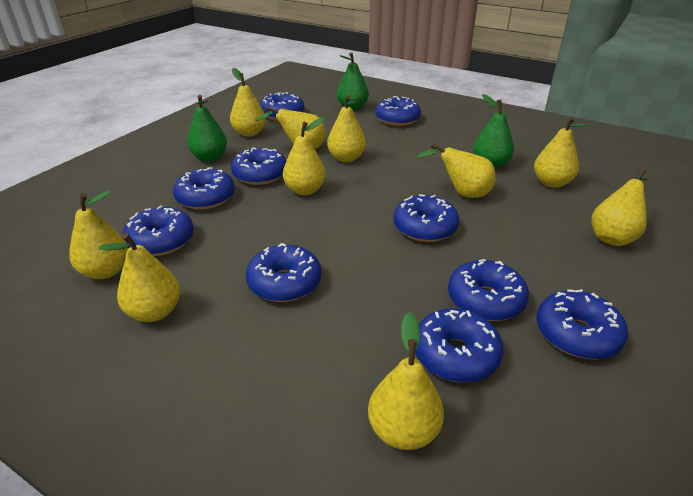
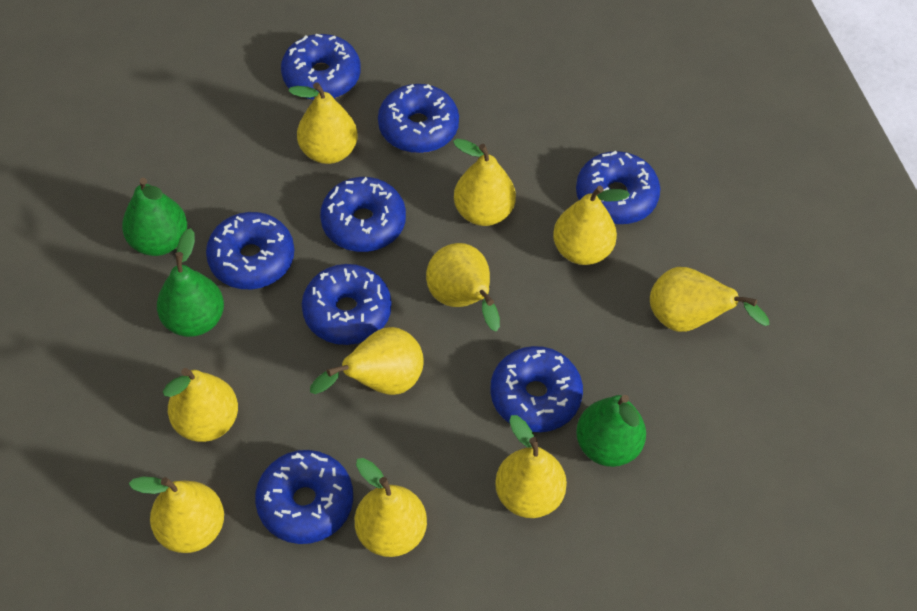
blue donut: [123,206,194,256] [173,167,235,210] [231,147,287,185] [246,243,321,302] [260,92,305,121] [375,96,421,126] [393,194,459,242] [415,309,503,383] [448,259,529,321] [536,289,628,359] = 10 -> [206,212,294,289] [255,450,353,544] [281,34,361,100] [302,264,391,345] [320,177,406,252] [378,84,459,153] [490,346,583,432] [576,151,660,224] = 8

